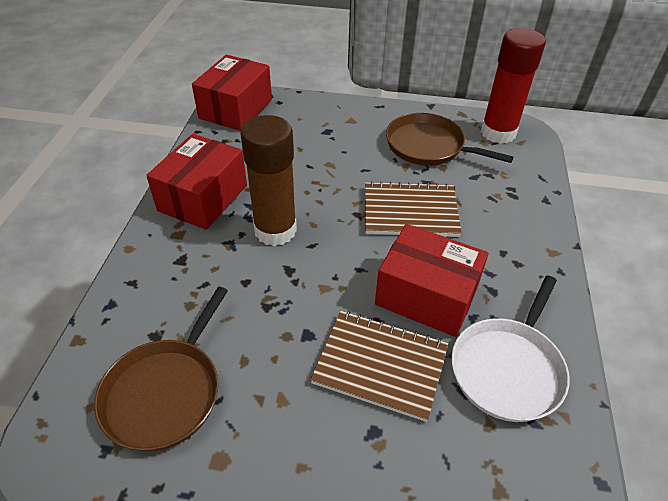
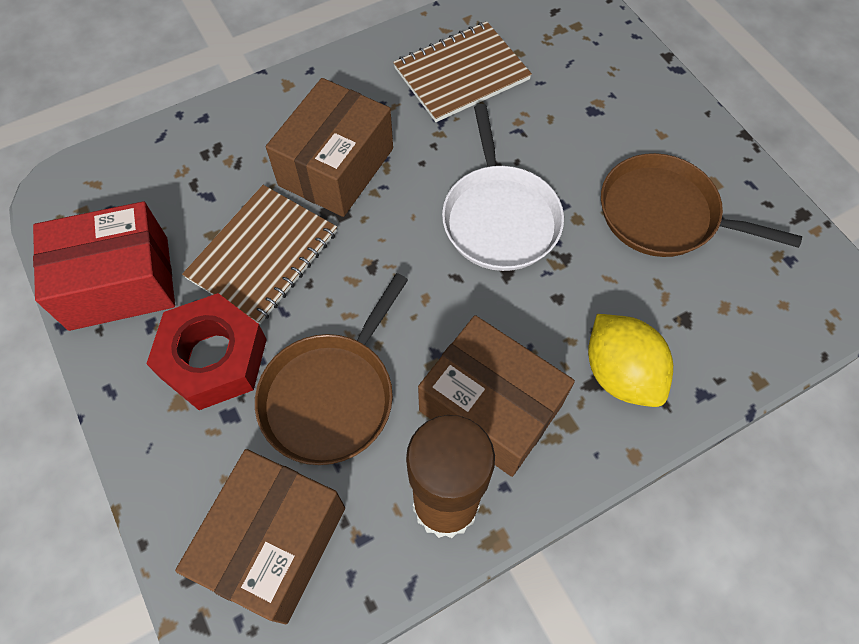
brown box: none = 0 -> [175,449,345,624] [266,78,393,217] [418,315,575,477] = 3
red box: [146,134,247,230] [192,55,272,131] [375,224,489,337] = 3 -> [33,201,175,331] = 1
red glue stick: [481,28,546,144] = 1 -> none = 0
red nut: none = 0 -> [146,293,267,410] = 1
yellow lemon: none = 0 -> [588,314,673,407] = 1

